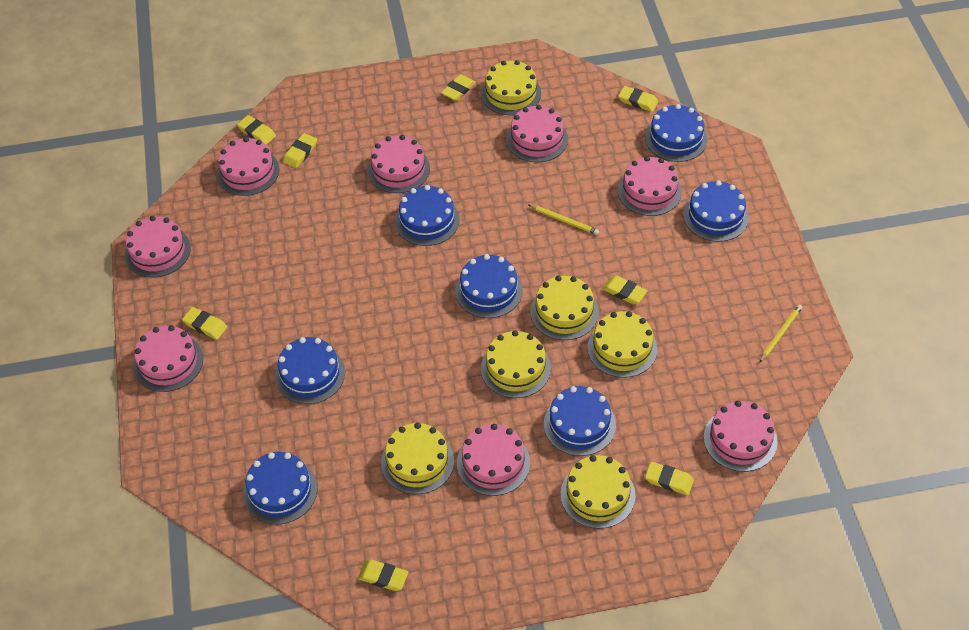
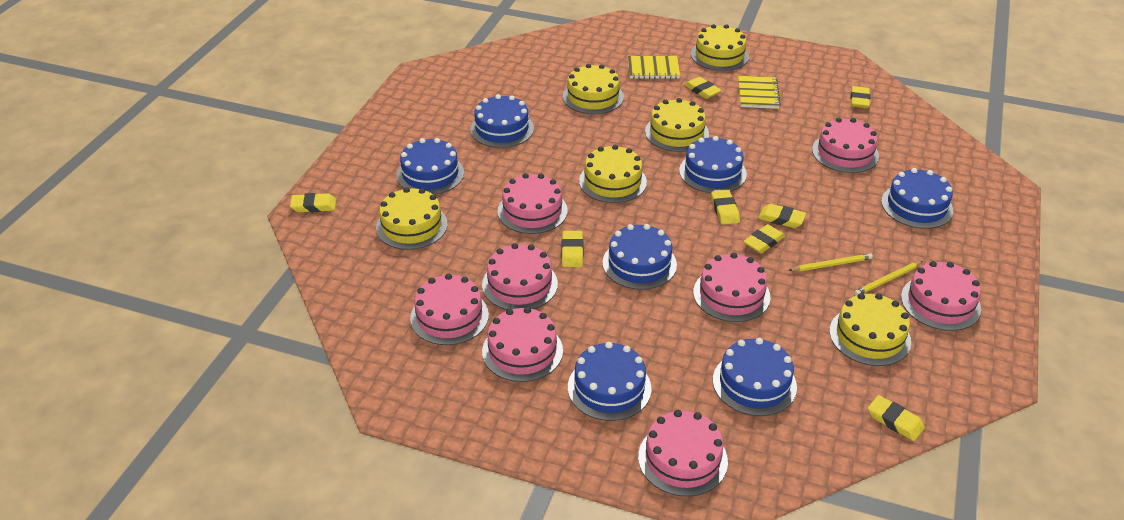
yellow notebook: none = 0 -> [628,56,680,79] [738,76,781,109] = 2

